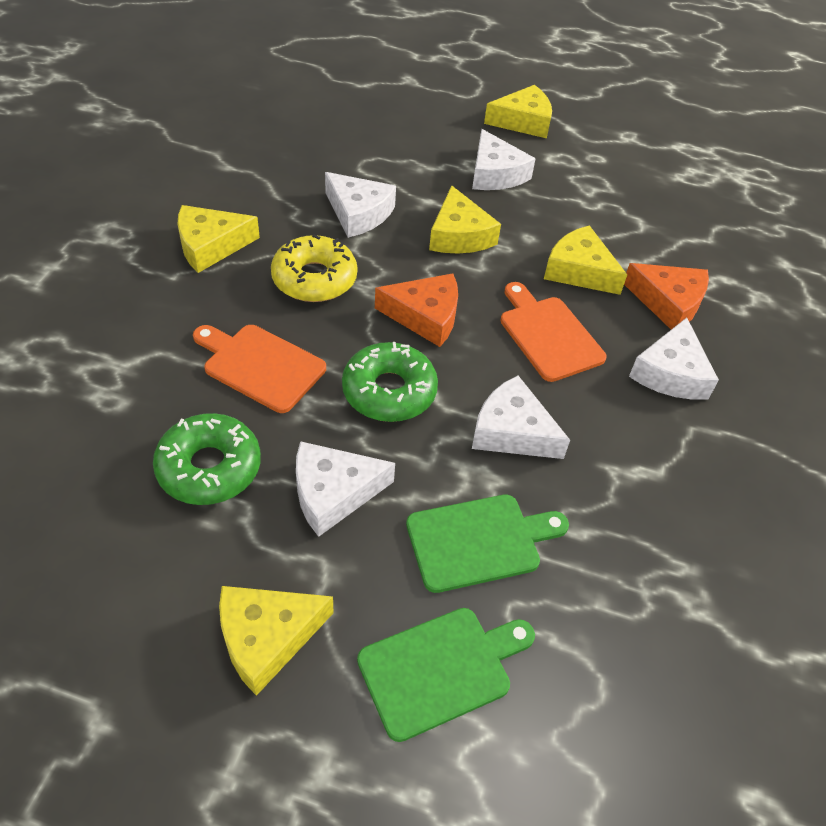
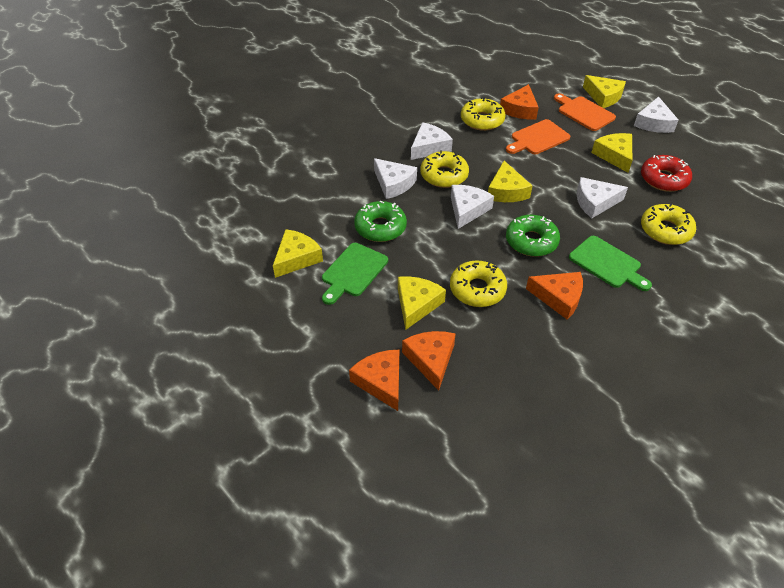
orange cheese: [375,273,458,347] [624,263,709,329] = 2 -> [349,350,399,411] [402,331,456,391] [500,84,539,119] [526,272,583,320] = 4
red donut: none = 0 -> [641,155,692,192] = 1
yellow donut: [271,235,357,302] = 1 -> [420,150,469,188] [450,260,507,307] [461,97,506,131] [641,203,696,245] = 4

